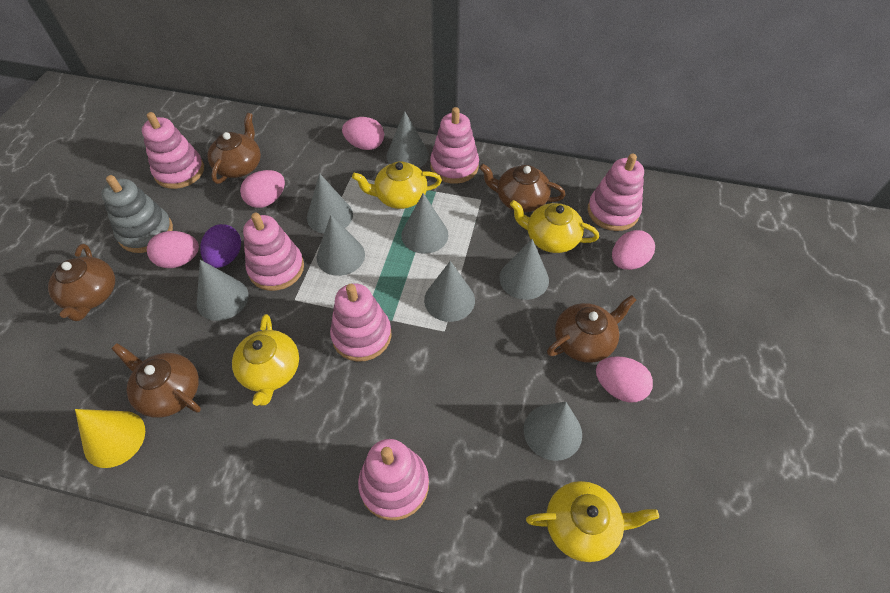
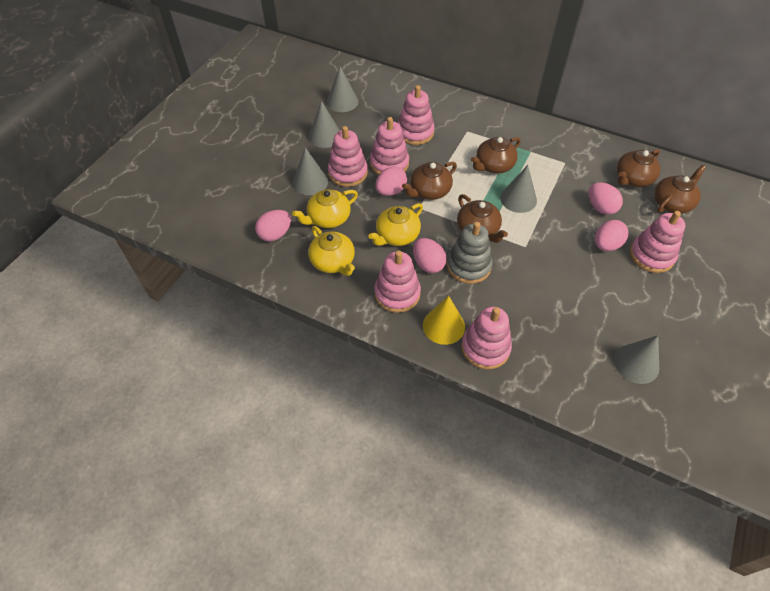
grey cone: [197,260,249,321] [307,173,353,234] [317,215,365,276] [387,111,429,168] [401,193,448,254] [424,261,475,322] [499,239,549,300] [524,402,582,461] = 8 -> [293,147,328,195] [309,101,340,148] [327,67,358,112] [500,165,537,213] [614,335,659,384] = 5
purple egg: [200,224,241,268] = 1 -> none = 0
yellow teapot: [232,314,299,406] [352,161,442,209] [510,200,599,253] [526,481,659,562] = 4 -> [292,189,358,228] [308,226,355,276] [368,203,423,246] = 3

